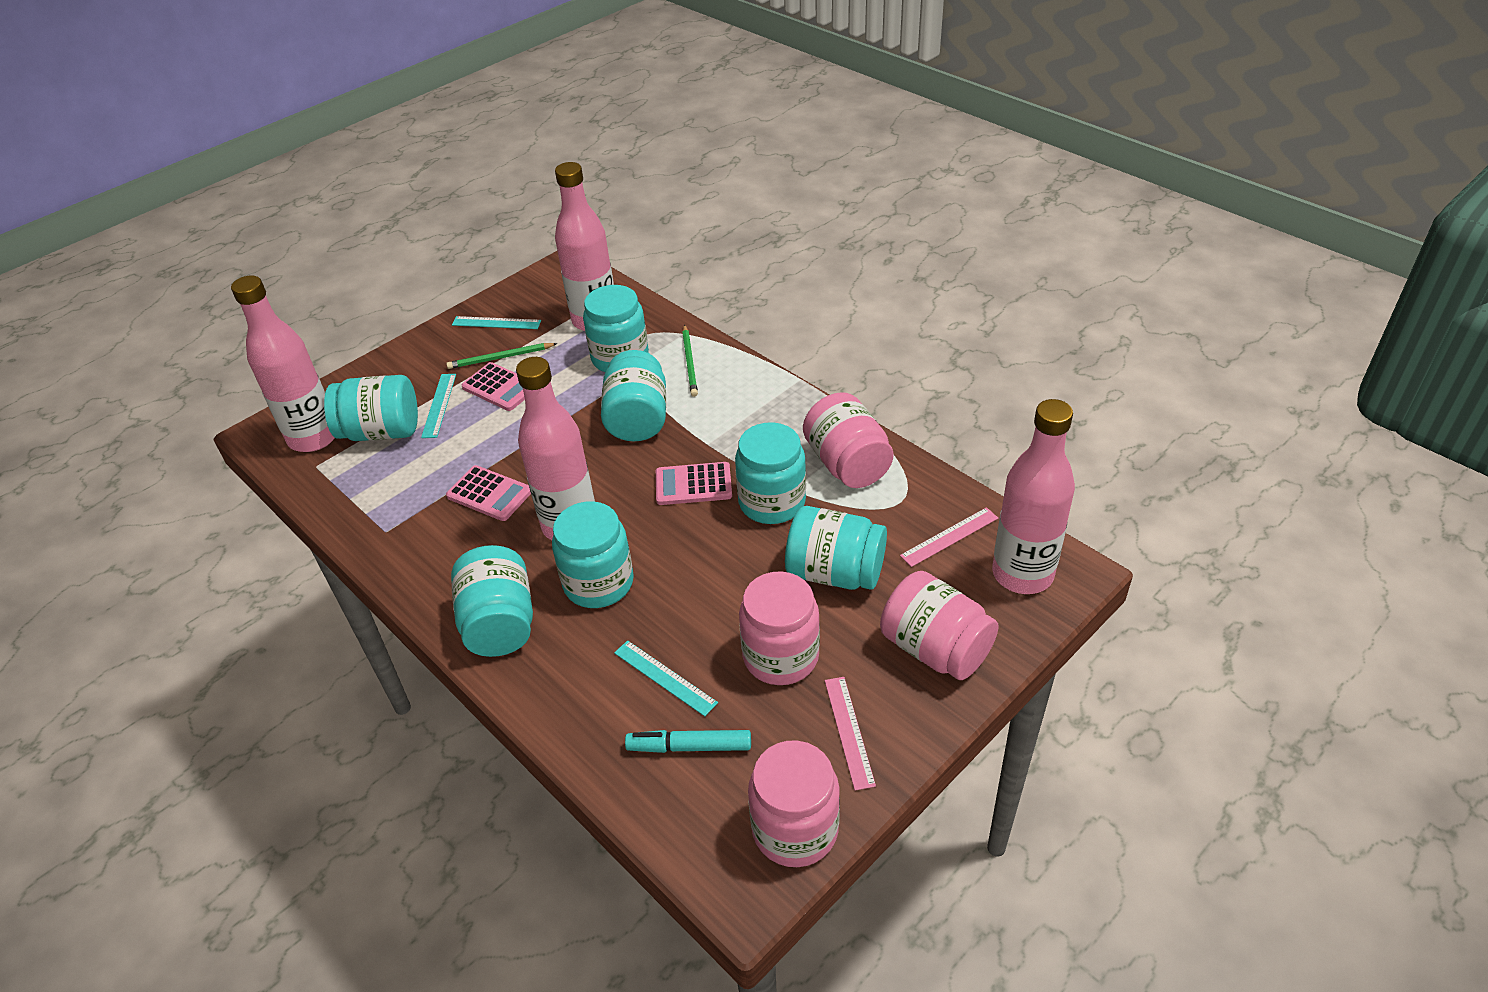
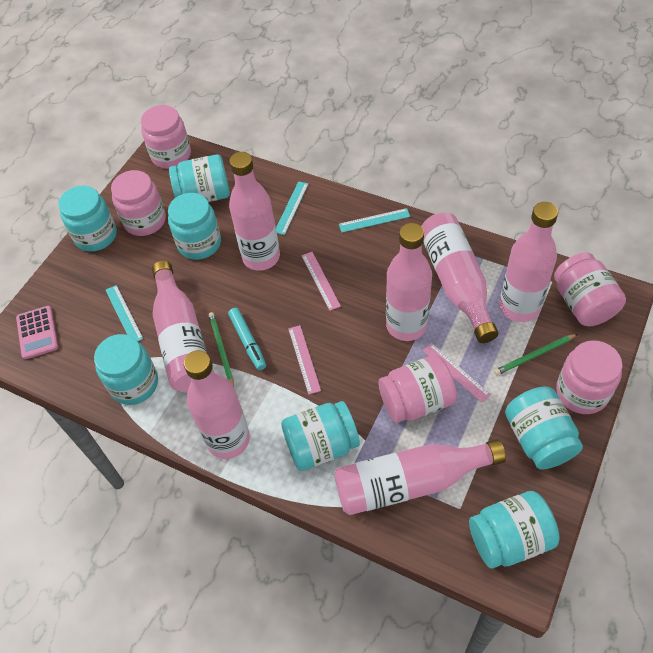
pink bottle: [231,275,335,452] [516,357,595,540] [555,162,614,331] [992,399,1075,594] = 4 -> [152,260,207,392] [184,350,250,459] [229,152,280,271] [334,439,506,515] [386,223,432,341] [421,213,498,343] [499,202,558,322] = 7
pink calculator: [446,465,531,521] [462,362,525,411] [656,462,732,505] = 3 -> [16,306,58,359] = 1
pink jar: [739,571,820,685] [748,740,840,867] [803,392,894,488] [880,571,999,680] = 4 -> [111,170,166,236] [141,105,191,169] [378,355,457,423] [554,252,626,326] [556,340,622,414] = 5
pink ruler: [825,677,876,791] [900,507,998,567] = 2 -> [288,325,321,395] [301,252,341,311] [423,343,491,403] = 3

